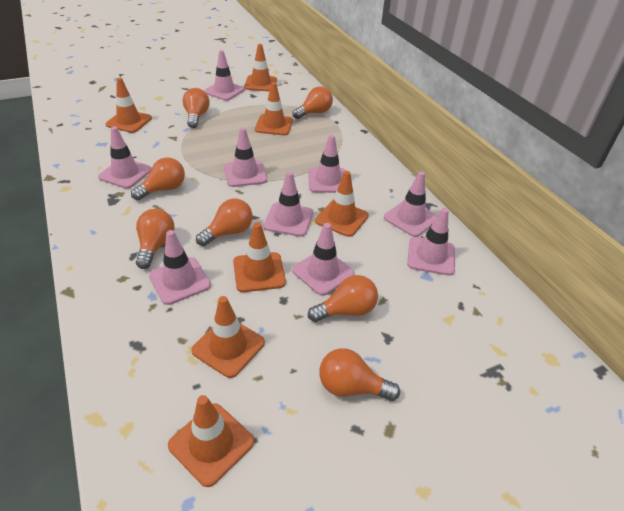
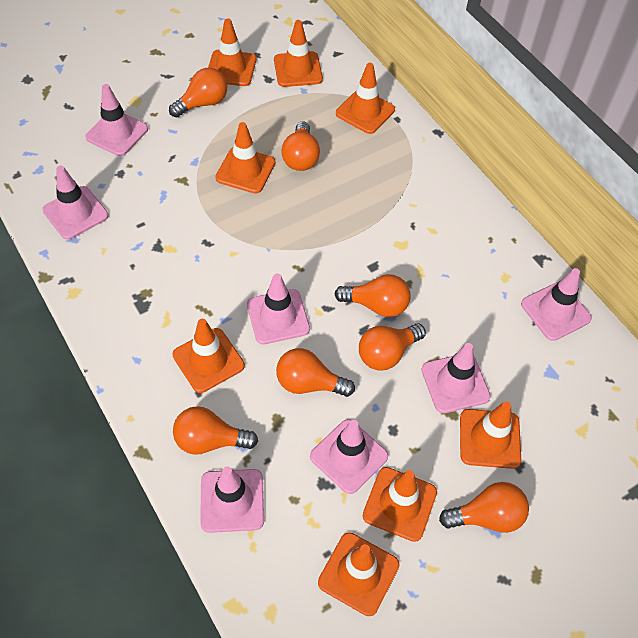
orange traffic cone: [106,78,152,133] [168,395,254,487] [191,296,265,378] [233,222,286,292] [244,44,277,91] [255,82,293,135] [315,171,369,237] = 7 -> [173,319,245,393] [208,18,256,86] [215,122,275,194] [274,20,323,87] [318,532,399,616] [336,63,395,134] [363,467,437,542] [460,401,521,469] = 8
pink traffic cone: [98,126,152,189] [149,230,211,305] [204,50,245,101] [224,128,267,187] [263,172,313,237] [292,223,354,296] [308,135,346,193] [384,171,437,237] [407,208,455,276] = 9 -> [42,166,109,240] [85,84,148,156] [200,466,264,533] [247,273,310,345] [310,419,388,494] [421,343,491,413] [521,268,592,341] = 7

